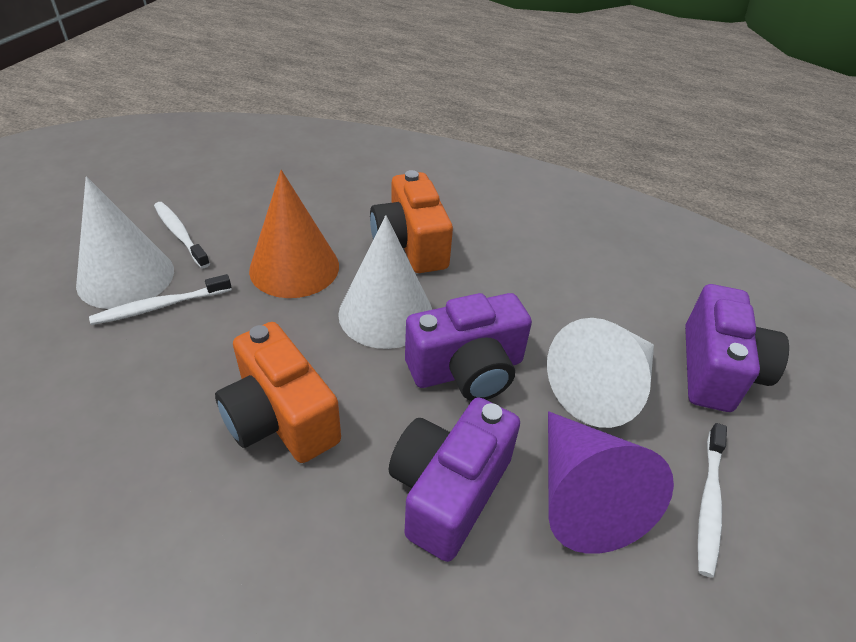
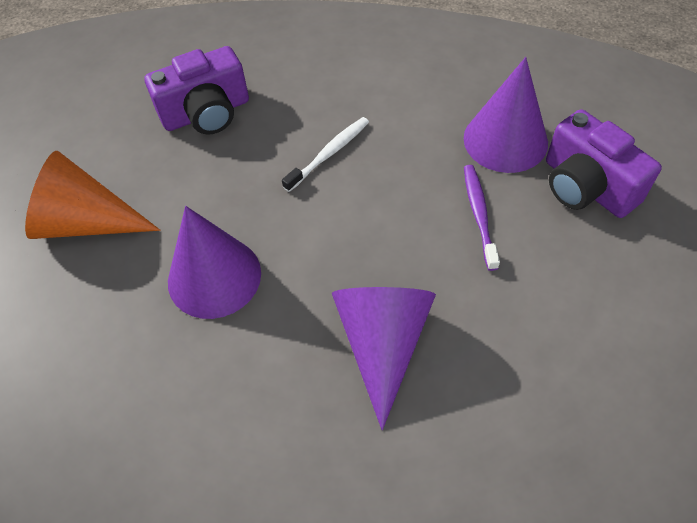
orange camera: [215,322,341,463] [370,170,453,273] = 2 -> none = 0
purple camera: [389,397,520,562] [405,293,532,401] [685,284,789,412] = 3 -> [144,46,249,135] [546,109,662,218] = 2
purple cone: [548,411,674,554] = 1 -> [168,206,261,319] [332,287,436,430] [464,57,548,173] = 3
purple toothbrush: none = 0 -> [464,165,500,271] = 1
white cone: [76,176,174,309] [338,215,432,349] [547,318,654,428] = 3 -> none = 0
white toothbrush: [89,274,232,325] [154,202,210,268] [698,423,727,578] = 3 -> [282,117,369,192] = 1

